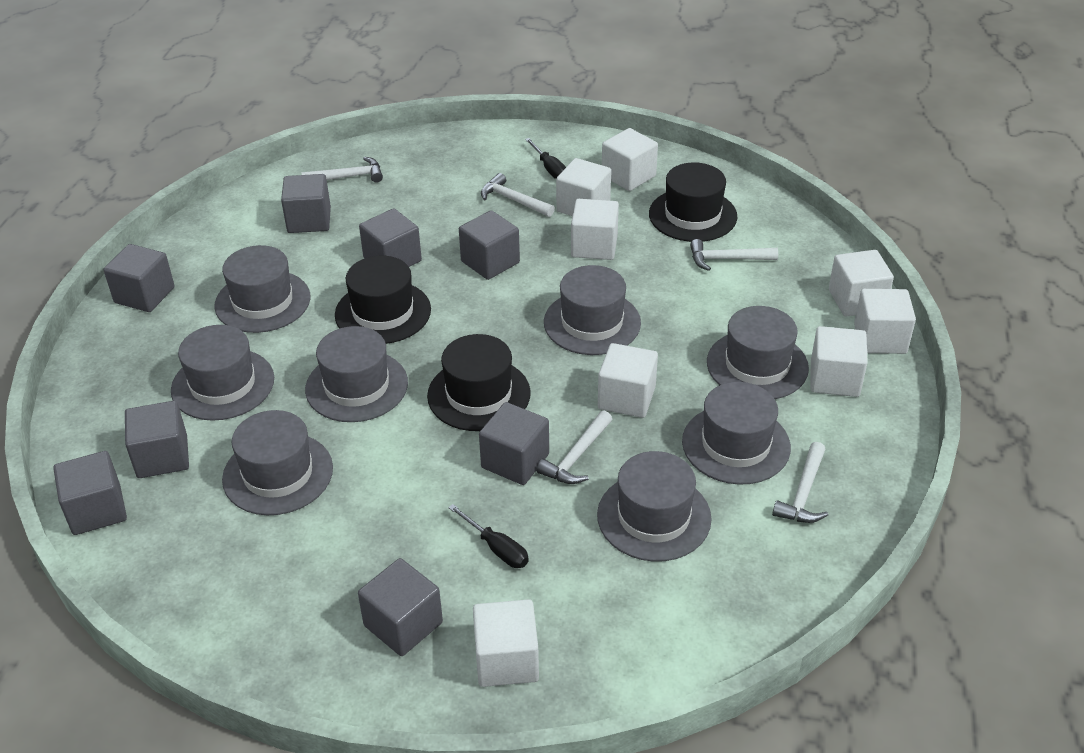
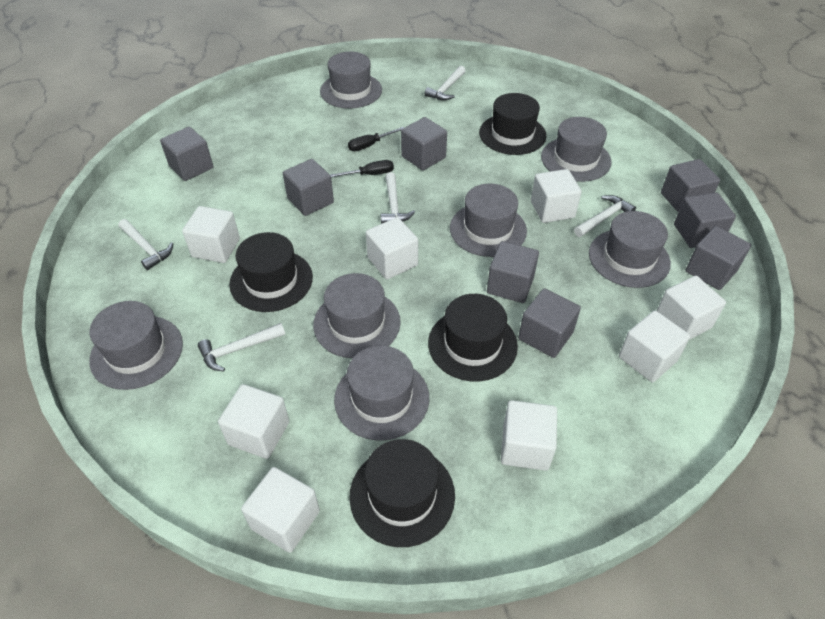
black hat: [335,256,431,344] [427,334,531,431] [649,162,737,242] = 3 -> [229,232,313,312] [349,439,455,547] [428,294,518,381] [479,93,546,155] = 4
grey hat: [171,325,274,421] [214,245,310,333] [222,410,333,515] [305,326,408,422] [544,265,641,355] [597,451,712,562] [682,382,791,485] [707,306,809,399] = 8 -> [89,301,183,390] [313,273,401,358] [320,52,382,108] [334,346,429,441] [450,184,527,257] [541,117,612,182] [589,211,671,288] = 7

